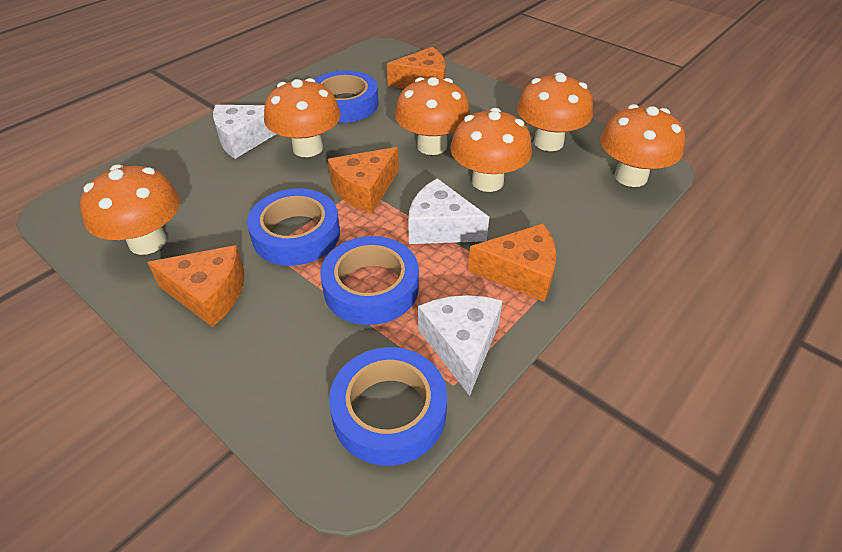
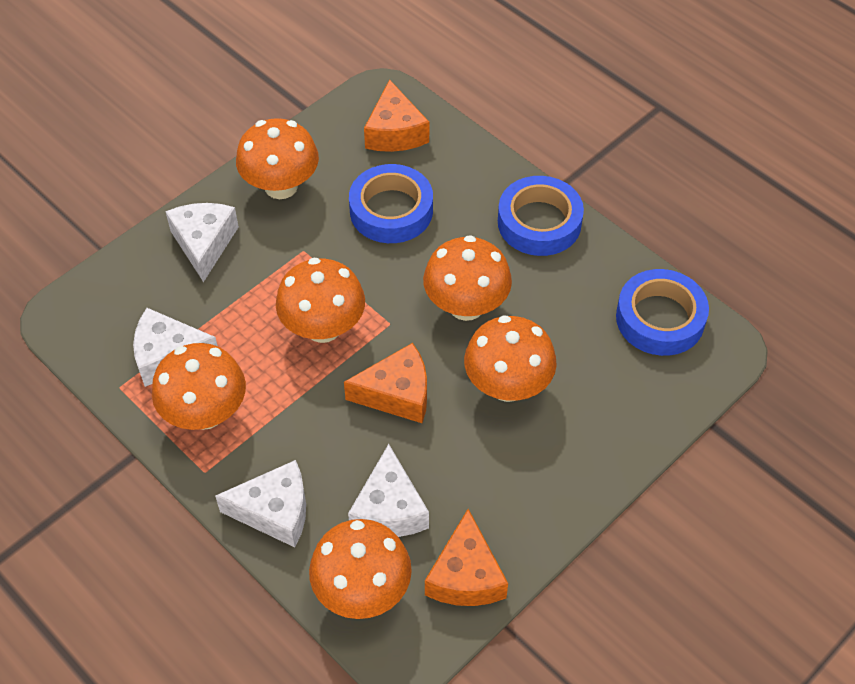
blue tape: [247,188,340,266] [314,70,379,123] [321,236,419,325] [329,347,447,466] = 4 -> [349,164,433,243] [498,176,584,256] [616,269,709,356] = 3
orange cheese: [147,245,244,327] [328,147,399,213] [387,47,446,89] [468,224,556,302] = 4 -> [344,343,427,423] [364,79,429,152] [425,509,508,606] = 3
white cheese: [213,105,276,159] [408,178,489,244] [418,295,502,396] = 3 -> [133,308,217,387] [165,203,239,282] [215,460,306,547] [348,444,429,537] = 4

